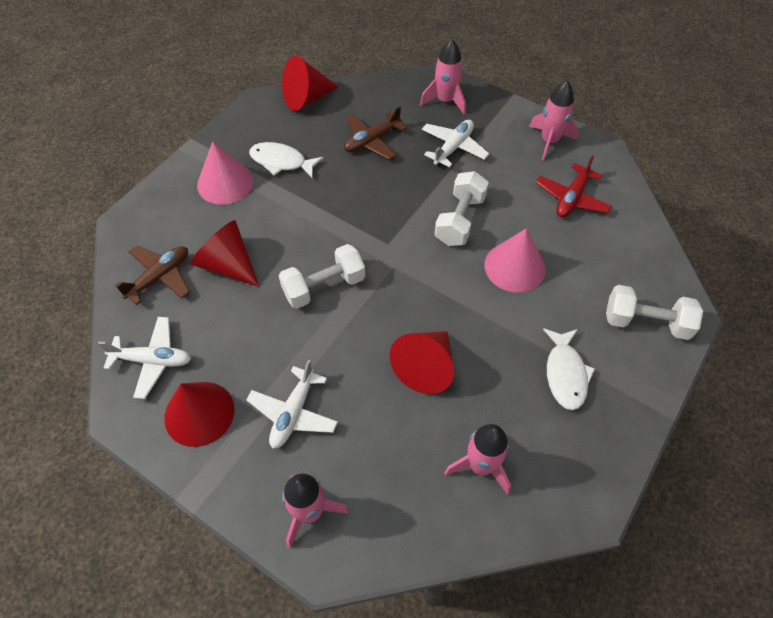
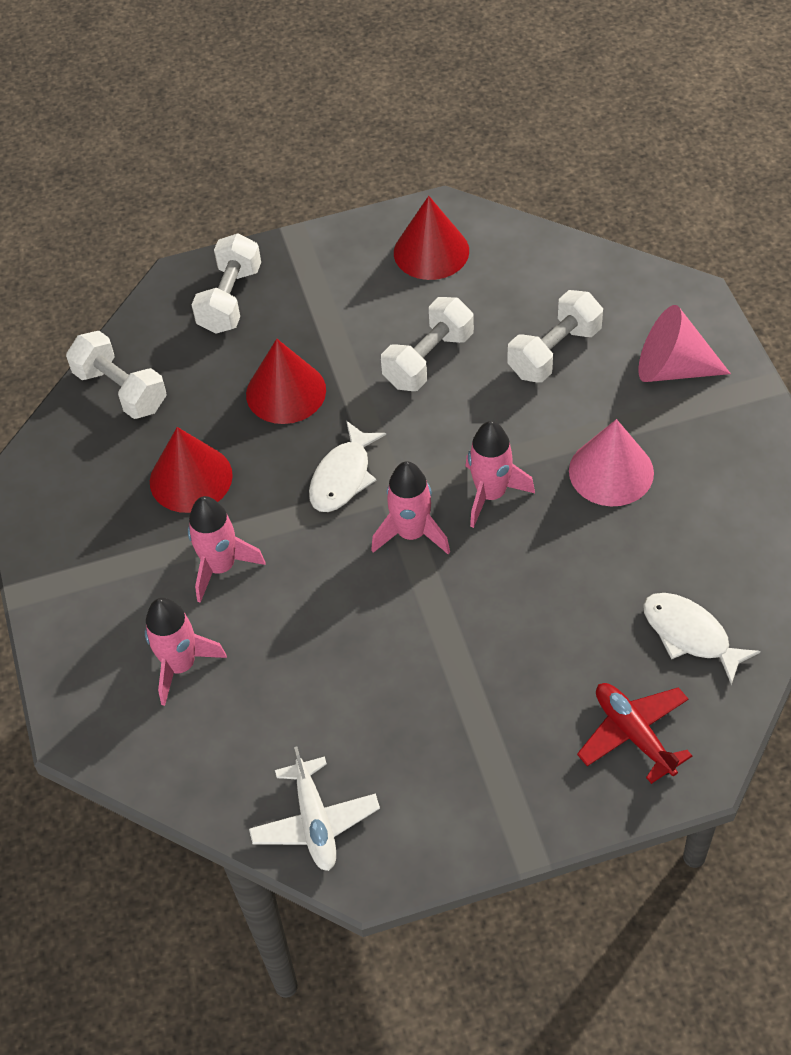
brown plane: [115,246,190,305] [344,106,407,160] = 2 -> none = 0
red cone: [164,382,235,447] [190,220,259,287] [282,56,339,111] [390,331,454,394] = 4 -> [150,427,233,513] [246,339,326,424] [394,196,469,280] = 3
white dumbbell: [279,244,365,309] [435,171,489,246] [606,285,703,340] = 3 -> [66,331,167,419] [192,233,261,334] [381,297,474,391] [508,290,603,383] = 4
white plane: [98,317,191,399] [246,360,338,449] [422,120,489,168] = 3 -> [249,746,380,871] = 1

